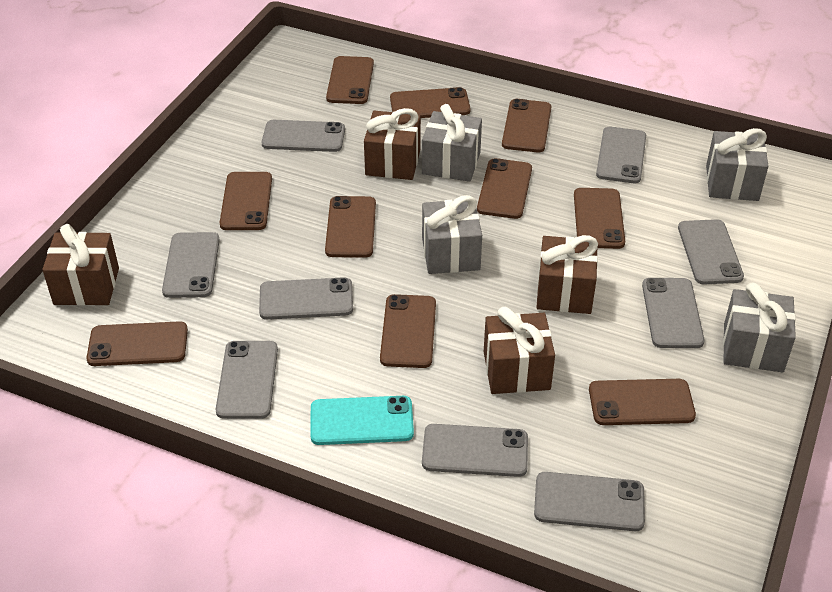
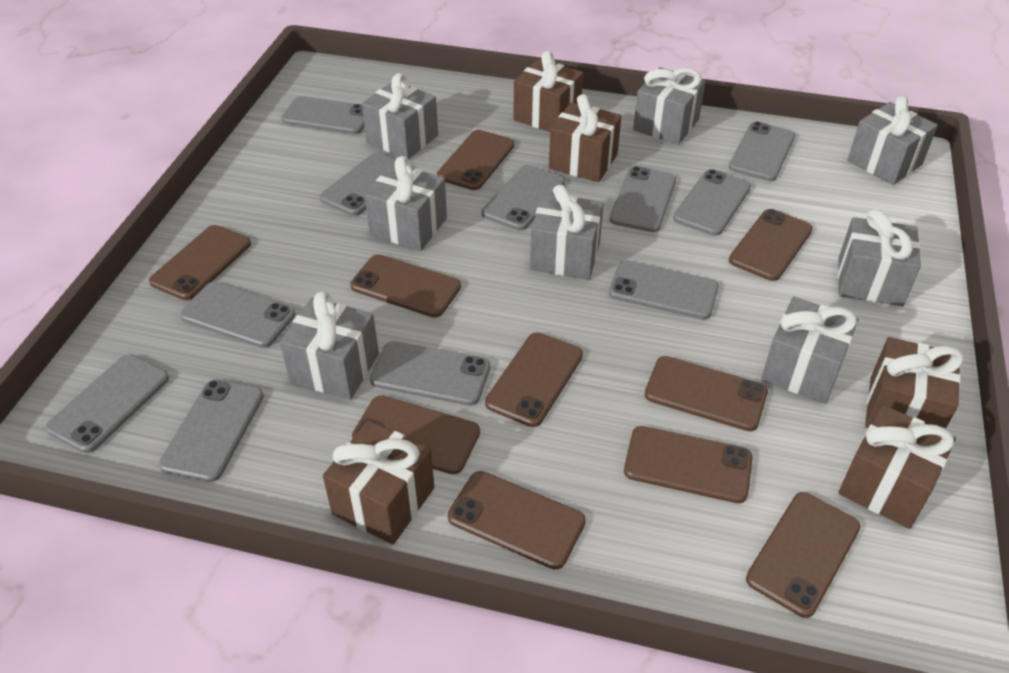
brown gift: [42,224,119,306] [364,108,421,180] [484,307,555,394] [536,235,598,314] = 4 -> [323,420,434,545] [514,51,583,132] [549,94,621,182] [838,405,956,529] [865,337,964,428] = 5
grey gift: [422,104,482,182] [422,195,482,274] [706,128,768,201] [723,282,796,372] = 4 -> [280,291,379,400] [362,73,438,159] [364,156,447,251] [530,185,604,279] [633,67,706,145] [761,297,858,403] [838,209,921,307] [847,96,938,185] = 8
grey phone: [162,232,220,298] [216,341,278,419] [259,277,353,320] [262,120,345,152] [422,424,528,477] [534,472,645,531] [596,127,646,183] [642,278,705,348] [678,219,744,284] = 9 -> [45,354,169,453] [159,380,264,482] [180,282,295,348] [281,96,365,134] [320,153,395,216] [370,341,490,406] [482,165,565,230] [609,260,719,319] [610,166,676,232] [673,169,751,236] [729,122,795,181] = 11
turquoise phone: [310,396,414,445] = 1 -> none = 0

